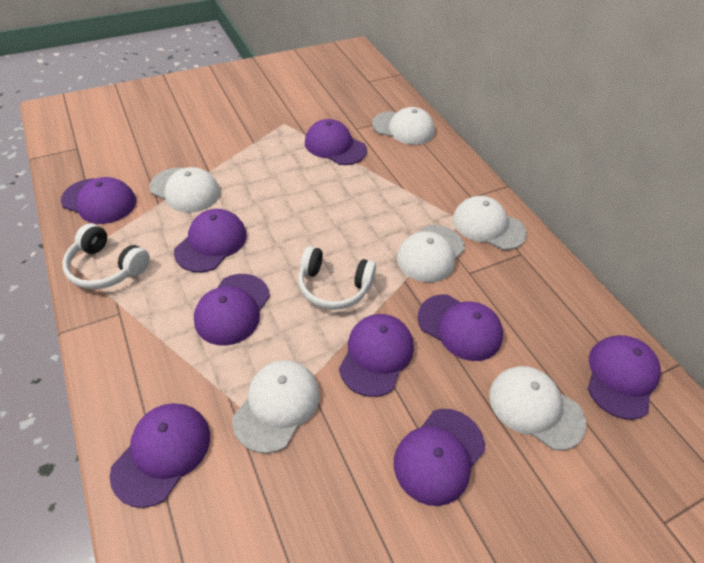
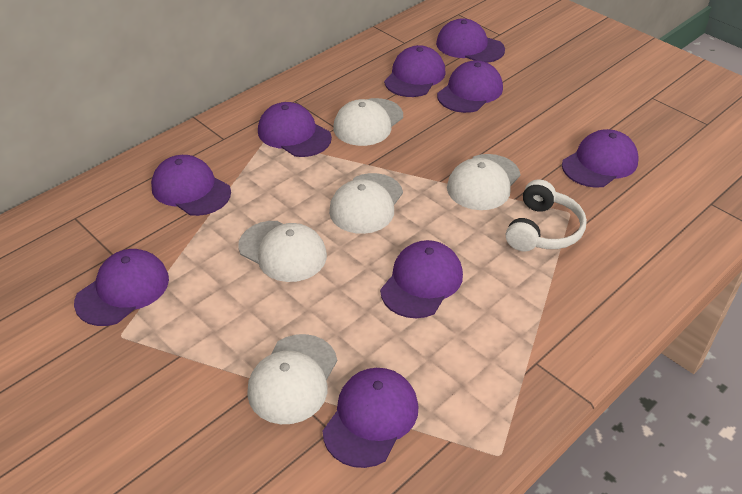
white cap: [149,167,220,213] [233,360,320,454] [372,107,435,145] [397,225,465,282] [453,196,527,250] [489,366,586,451] = 6 -> [238,221,327,282] [247,334,337,424] [329,173,403,234] [333,98,403,146] [447,154,520,210] = 5
white headphones: [62,224,150,289] [298,246,376,310] = 2 -> [506,179,587,251] = 1

